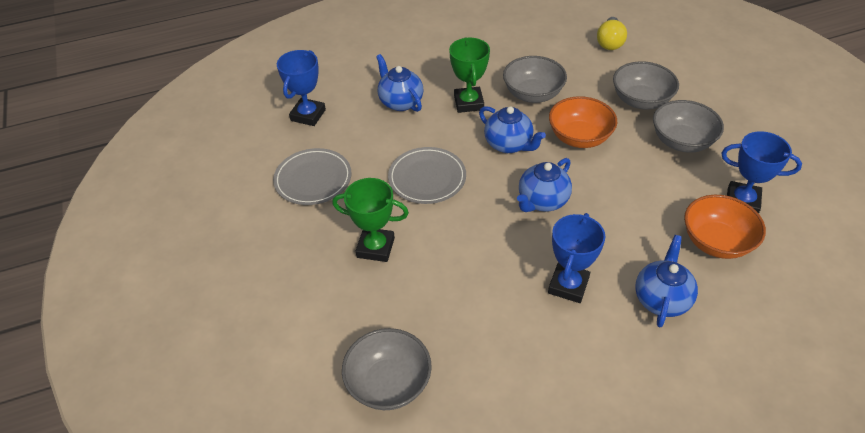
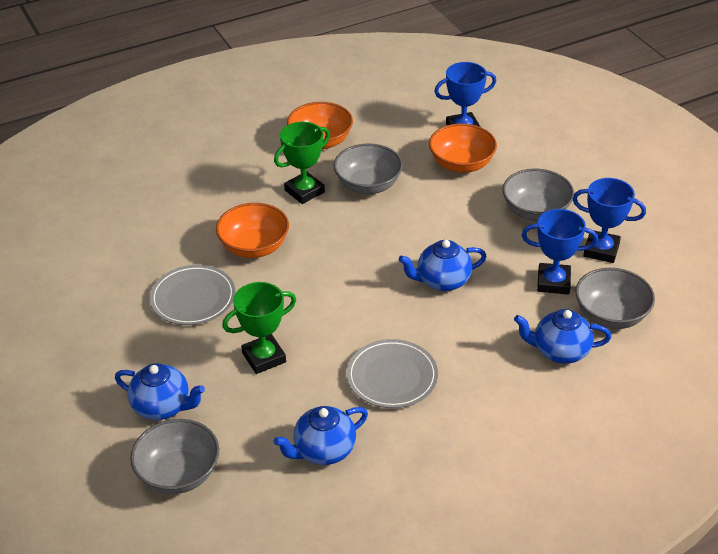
orange bowl: [549,96,617,148] [684,195,766,259] = 2 -> [216,203,289,258] [287,102,353,149] [429,123,497,173] = 3
yellow light bulb: [597,17,627,50] = 1 -> none = 0

